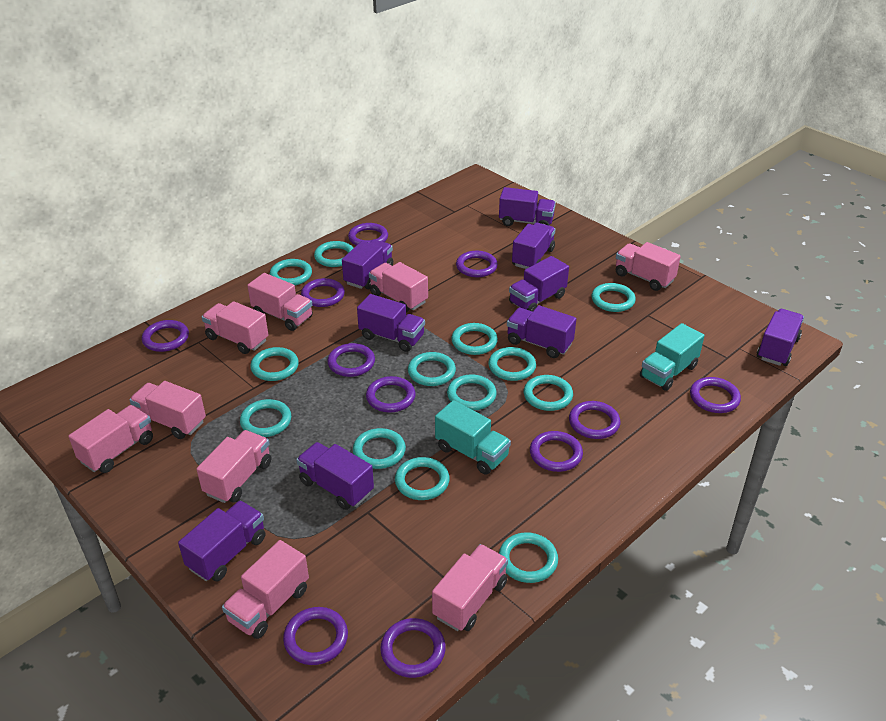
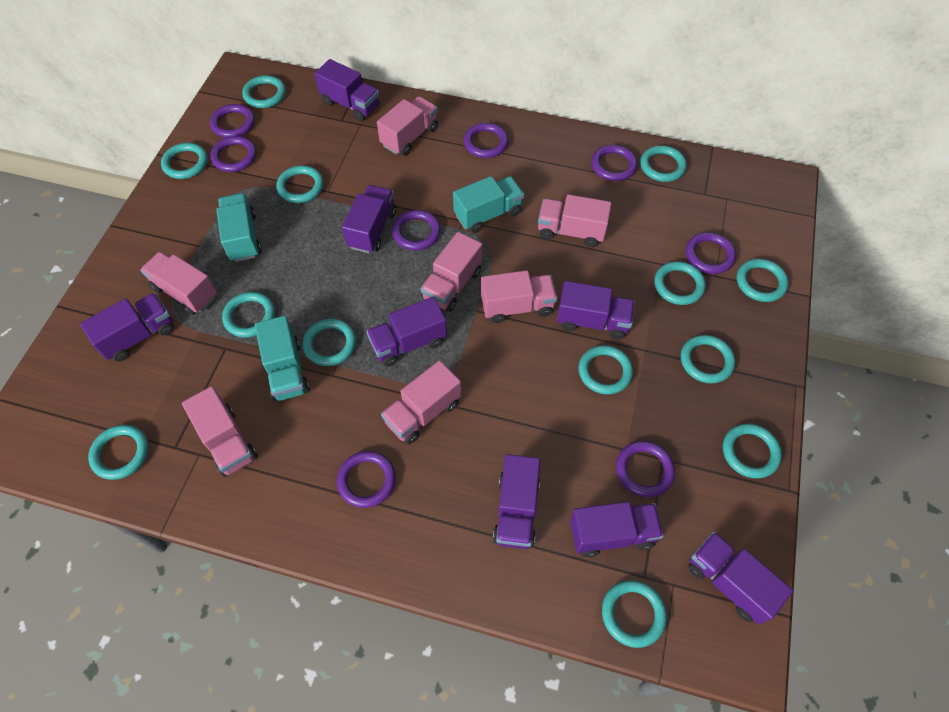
pink truck: [68,405,153,473] [129,381,206,439] [196,430,271,503] [202,301,268,354] [222,540,309,639] [247,273,313,331] [369,262,428,312] [432,544,508,631] [616,242,681,291] = 9 -> [140,251,217,315] [182,386,258,477] [377,96,438,156] [381,360,461,444] [420,232,483,312] [481,270,557,323] [538,194,612,247] = 7
purple ring: [142,320,189,352] [283,607,348,665] [301,278,345,307] [327,343,375,377] [348,223,388,246] [366,376,416,413] [380,618,446,678] [456,251,498,277] [530,431,583,472] [569,401,620,439] [690,377,741,413] = 11 -> [210,104,255,138] [210,136,257,172] [337,451,396,508] [392,210,441,250] [464,123,509,158] [591,145,637,181] [616,441,675,497] [686,232,736,274] = 8
purple truck: [178,500,265,582] [296,442,374,510] [342,239,393,289] [357,294,425,352] [499,187,556,226] [507,305,576,358] [509,256,569,312] [512,223,556,269] [757,309,804,366] = 9 -> [80,293,174,361] [314,59,380,121] [342,185,396,253] [366,297,447,367] [493,454,540,549] [557,281,635,340] [570,502,664,557] [688,532,793,624] = 8
turquoise truck: [435,400,511,475] [640,323,704,391] = 2 -> [216,193,262,262] [255,316,310,402] [453,176,524,233] = 3

